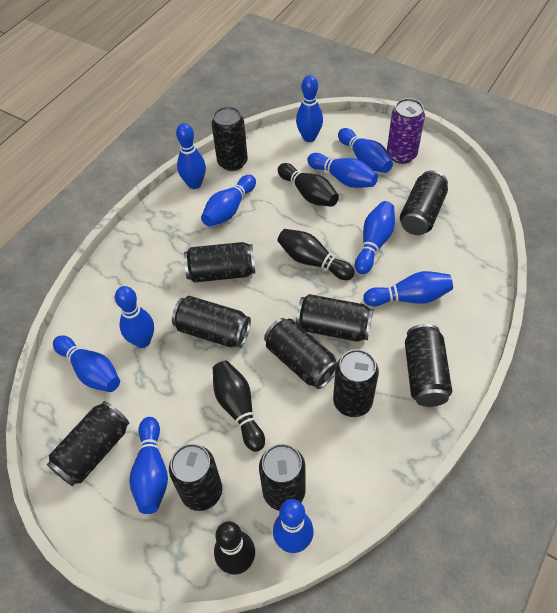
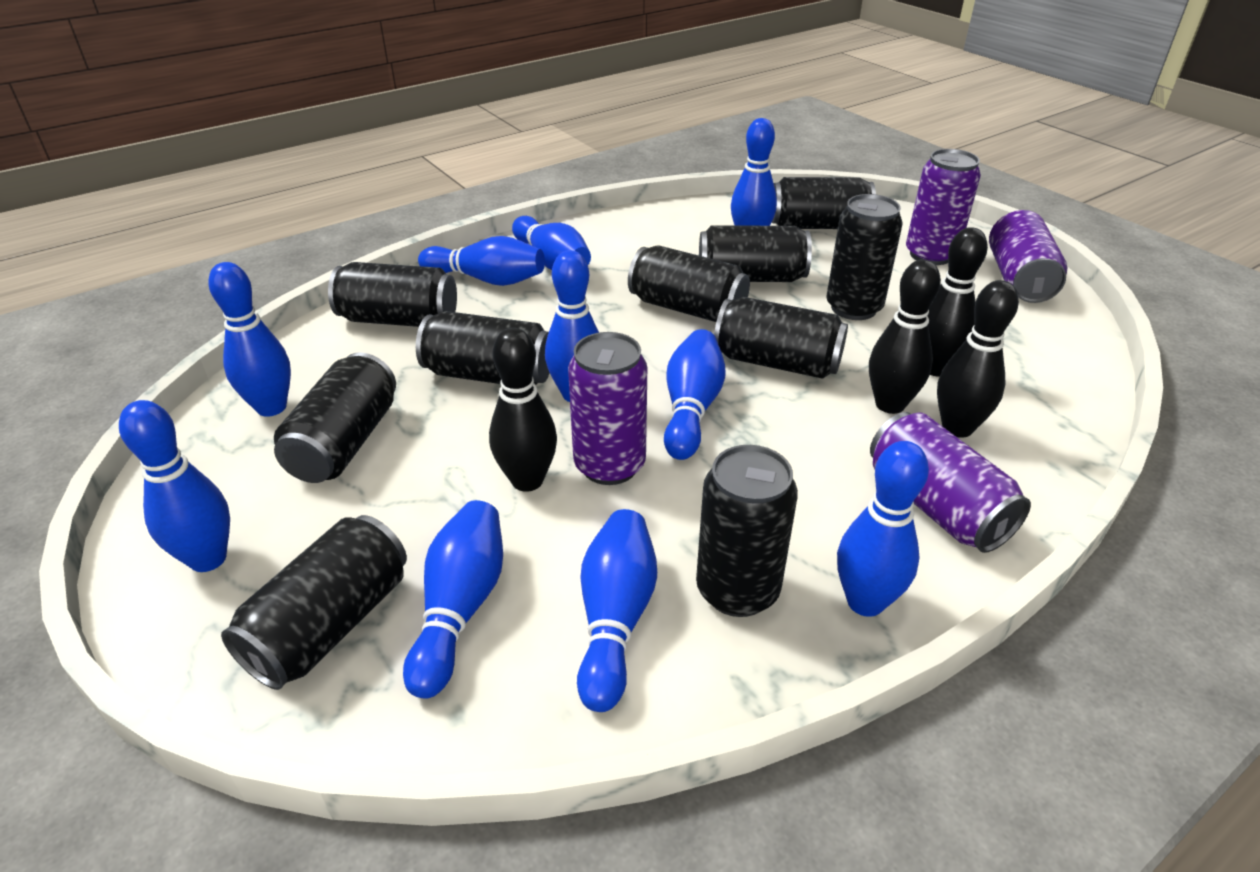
black can: [47,401,130,486] [169,444,222,511] [172,296,251,348] [184,242,255,283] [211,106,248,171] [259,444,306,511] [264,318,337,389] [296,294,374,342] [333,349,379,417] [400,170,448,235] [405,324,452,407] = 11 -> [221,515,407,690] [274,352,396,483] [328,262,457,327] [416,311,550,385] [628,245,750,322] [696,445,798,617] [699,225,812,282] [714,297,848,379] [772,177,876,229] [826,194,903,320] = 10
blue bowling pin: [53,335,120,392] [115,286,154,348] [129,417,168,514] [176,123,206,189] [201,175,256,227] [273,499,314,553] [296,75,323,142] [307,153,378,188] [338,128,393,173] [355,201,395,274] [363,271,453,307] = 11 -> [119,400,230,572] [208,262,291,417] [403,500,503,699] [418,236,545,286] [512,216,591,270] [545,250,599,402] [577,509,657,712] [664,329,726,460] [731,118,777,226] [837,441,929,617] = 10
purple can: [387,98,425,164] = 1 -> [568,332,647,485] [870,412,1031,553] [906,149,981,265] [989,210,1067,303] = 4

